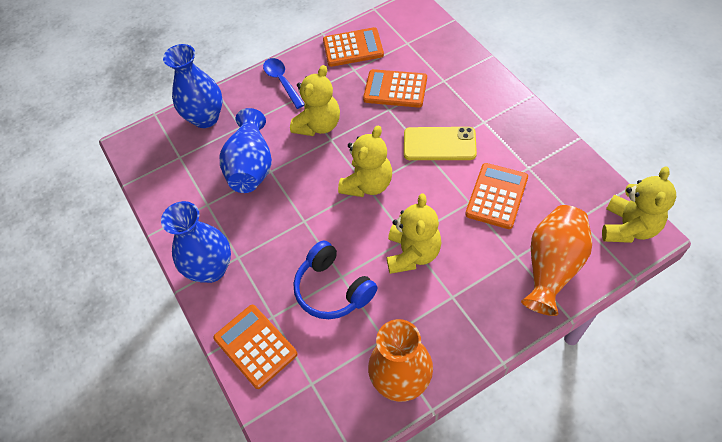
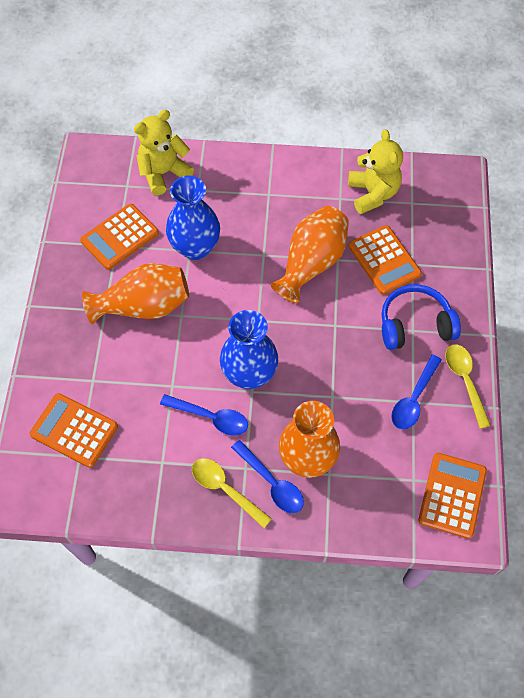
blue spoon: [263,58,304,109] = 1 -> [160,394,248,436] [231,440,304,513] [391,354,442,429] = 3
blue vase: [161,201,231,283] [163,44,222,128] [220,108,272,193] = 3 -> [166,175,220,260] [220,310,278,389] = 2
orange vase: [368,319,433,402] [521,205,592,316] = 2 -> [82,263,189,324] [270,206,349,303] [279,401,340,478] = 3
yellow phone: [404,127,477,160] = 1 -> none = 0
yellow spoon: none = 0 -> [192,458,272,528] [445,344,491,429] = 2
yellow teddy bear: [290,65,340,136] [338,126,392,197] [387,193,441,274] [602,166,676,243] = 4 -> [134,110,194,196] [348,129,403,214] = 2

